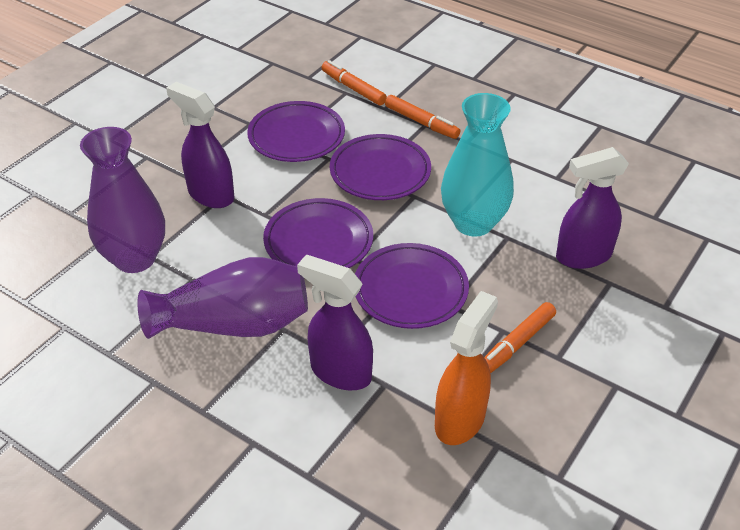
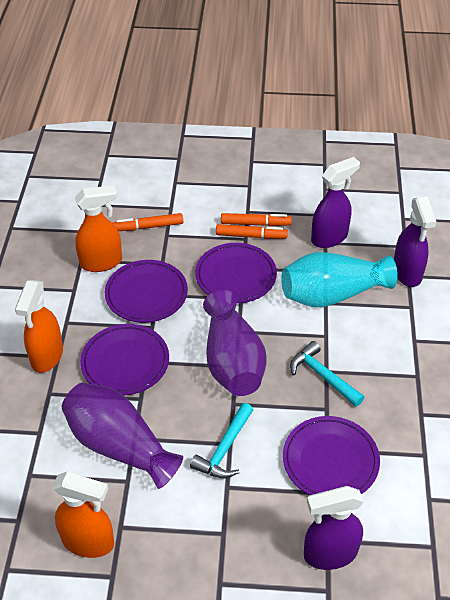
orange spray bottle: [435,291,498,445] = 1 -> [15,280,63,373] [52,472,114,558] [75,185,122,272] = 3
turquoise hammer: none = 0 -> [190,403,253,478] [290,341,365,407] = 2

